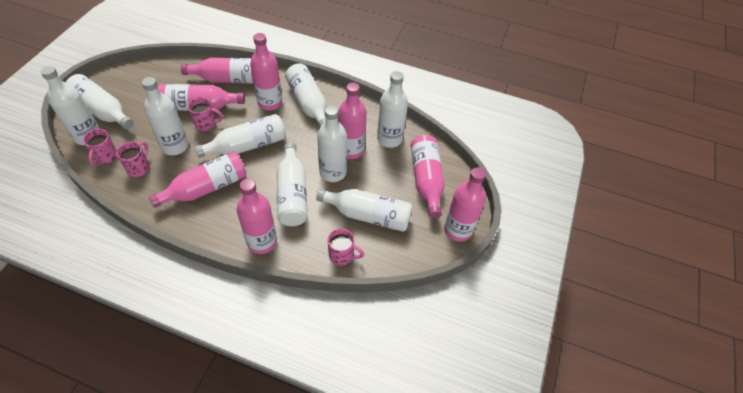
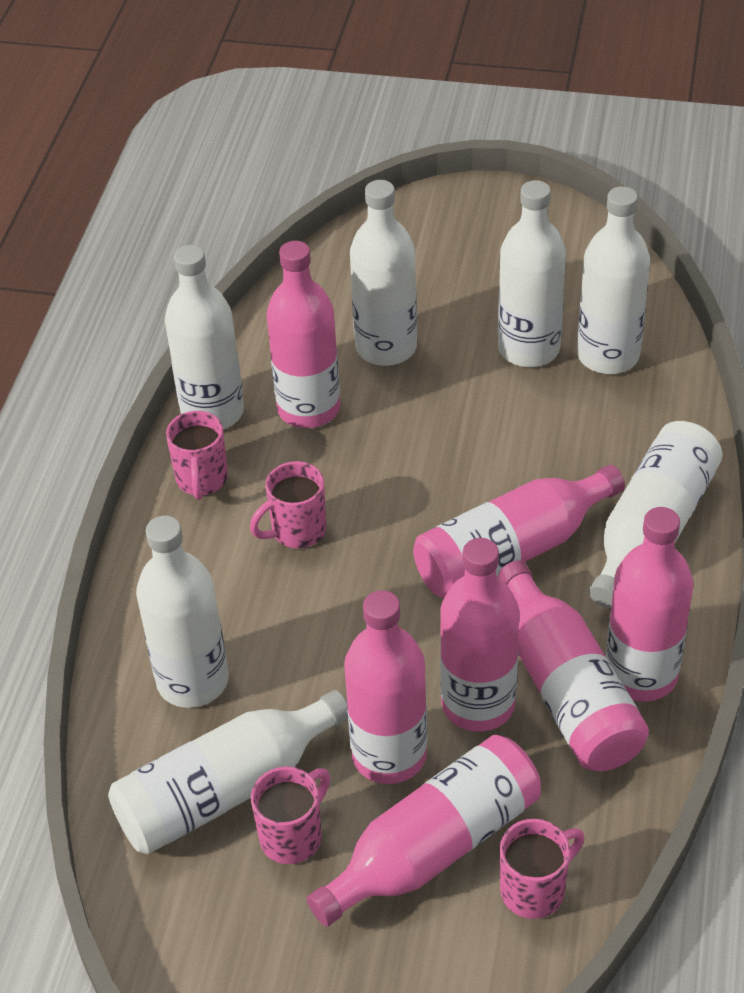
pink bottle: [149,152,246,208] [158,84,245,111] [181,58,254,84] [237,179,277,254] [250,33,282,110] [338,82,367,159] [411,135,445,218] [444,167,486,242] = 8 -> [267,241,340,428] [307,735,541,927] [344,590,427,784] [413,465,625,599] [440,538,519,732] [498,560,649,771] [606,507,693,702] = 7
white bottle: [40,66,100,145] [66,74,134,129] [142,77,188,155] [195,114,286,158] [277,142,308,226] [285,63,326,127] [316,189,412,232] [317,105,347,182] [377,71,408,148] = 9 -> [108,690,348,854] [136,516,229,708] [165,245,244,429] [350,180,417,366] [498,180,566,367] [577,186,650,374] [589,421,723,608] = 7

